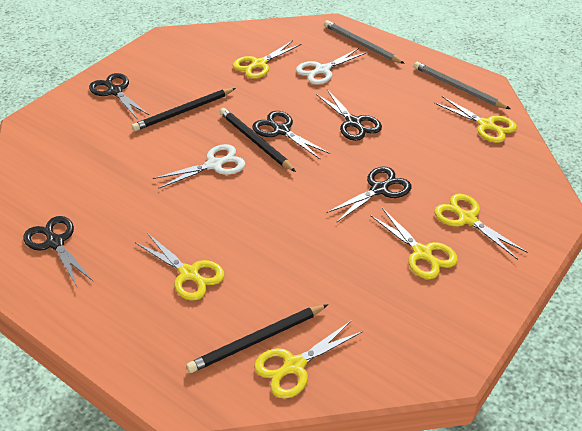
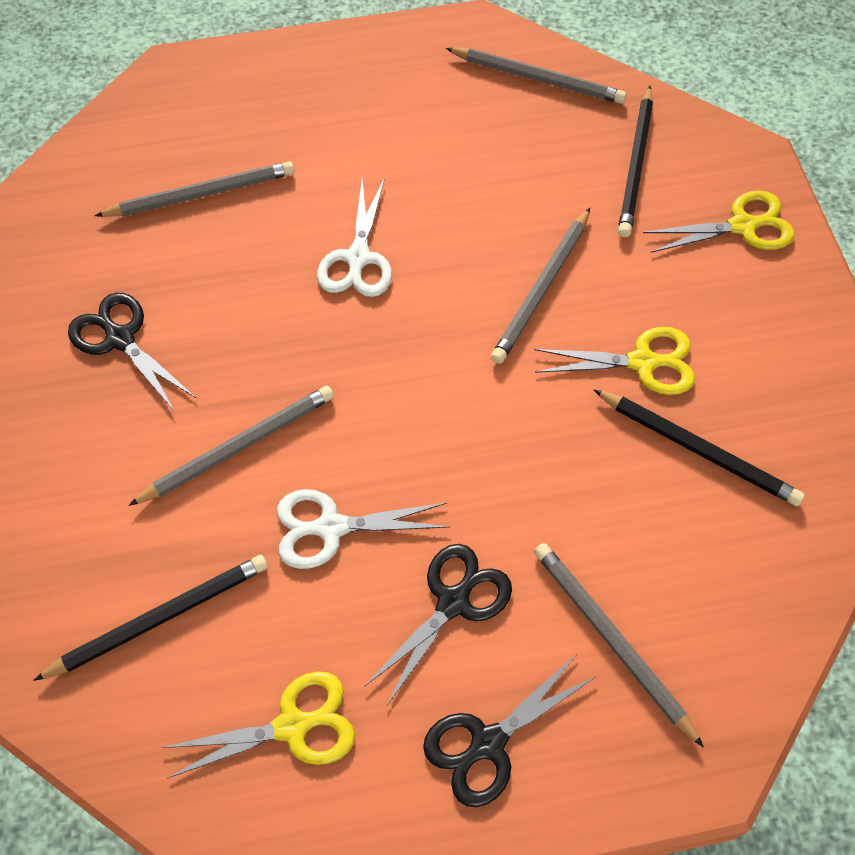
black scissors: [24,216,94,287] [89,73,149,119] [252,111,330,160] [316,89,382,141] [326,167,411,223] = 5 -> [68,293,196,412] [364,544,512,705] [423,654,595,807] = 3
grey pencil: [324,20,405,64] [414,62,510,109] = 2 -> [95,161,295,217] [129,386,334,506] [446,47,627,104] [491,208,590,364] [534,543,704,748] = 5
yellow scissors: [136,233,225,300] [233,41,301,79] [254,320,363,399] [370,208,458,279] [434,96,517,143] [434,194,528,260] = 6 -> [162,671,355,779] [534,327,695,395] [643,190,795,253] = 3

